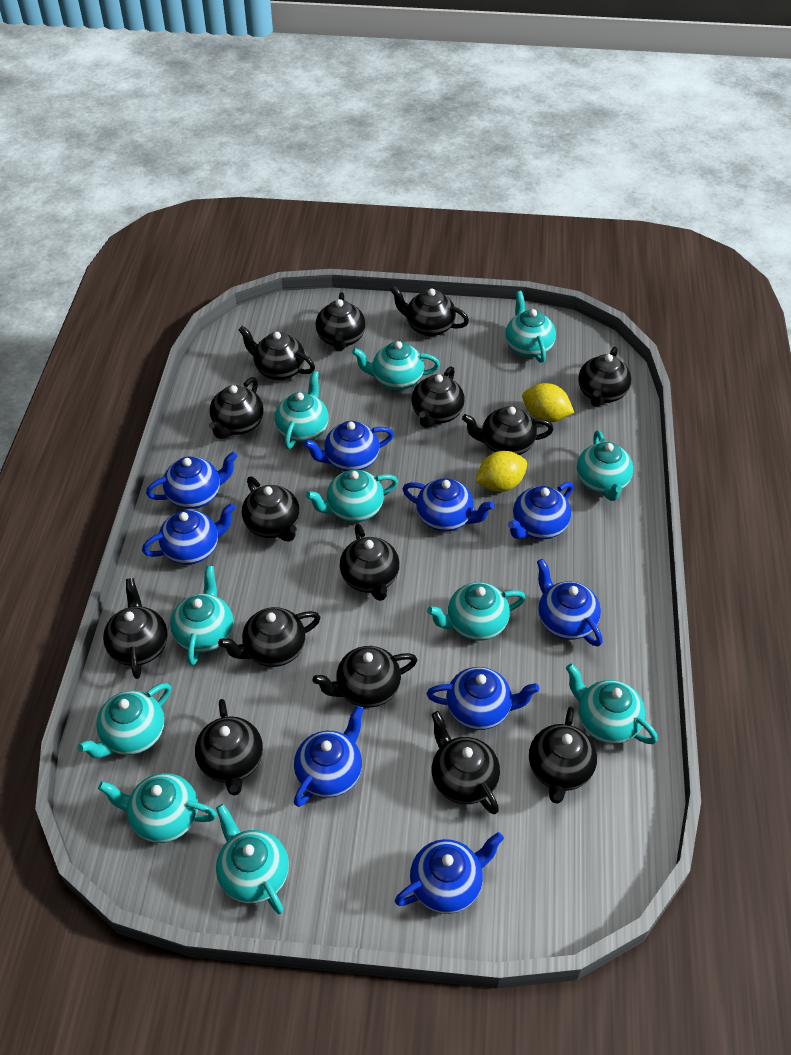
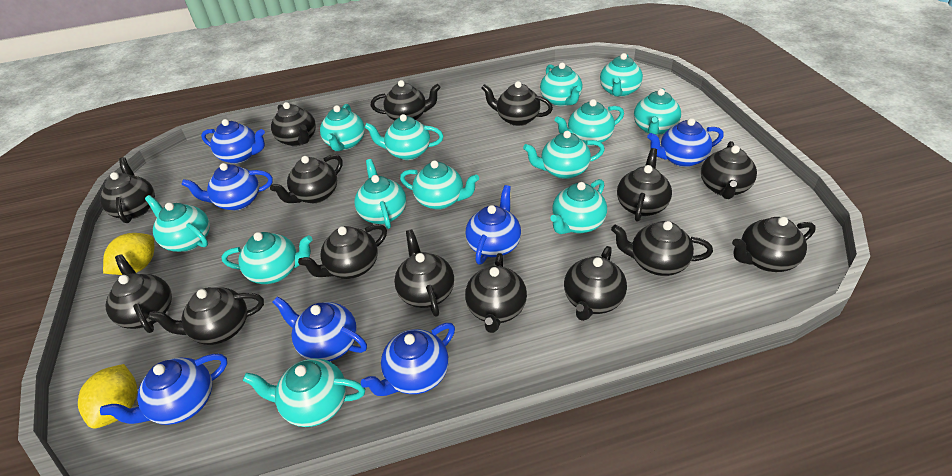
blue teapot: [142,503,236,564] [146,452,237,509] [294,706,364,807] [304,421,394,471] [395,832,504,914] [403,478,494,531] [427,667,540,730] [508,482,573,539] [537,559,603,646] = 9 -> [100,354,228,425] [181,163,273,210] [201,119,265,164] [273,296,367,361] [361,323,455,396] [466,185,521,264] [647,118,724,167] = 7
turquoise teapot: [77,683,171,758] [98,773,217,843] [170,566,233,666] [216,804,289,914] [275,371,329,449] [306,469,398,522] [352,341,440,390] [427,582,526,641] [505,291,556,363] [566,663,658,744] [577,431,633,501] = 11 -> [145,195,210,252] [221,232,313,284] [243,358,365,427] [320,104,365,151] [354,159,406,229] [364,114,443,160] [400,160,479,210] [523,131,605,179] [540,62,583,106] [550,179,607,234] [555,99,624,146] [600,53,643,97] [634,88,681,135] = 13

